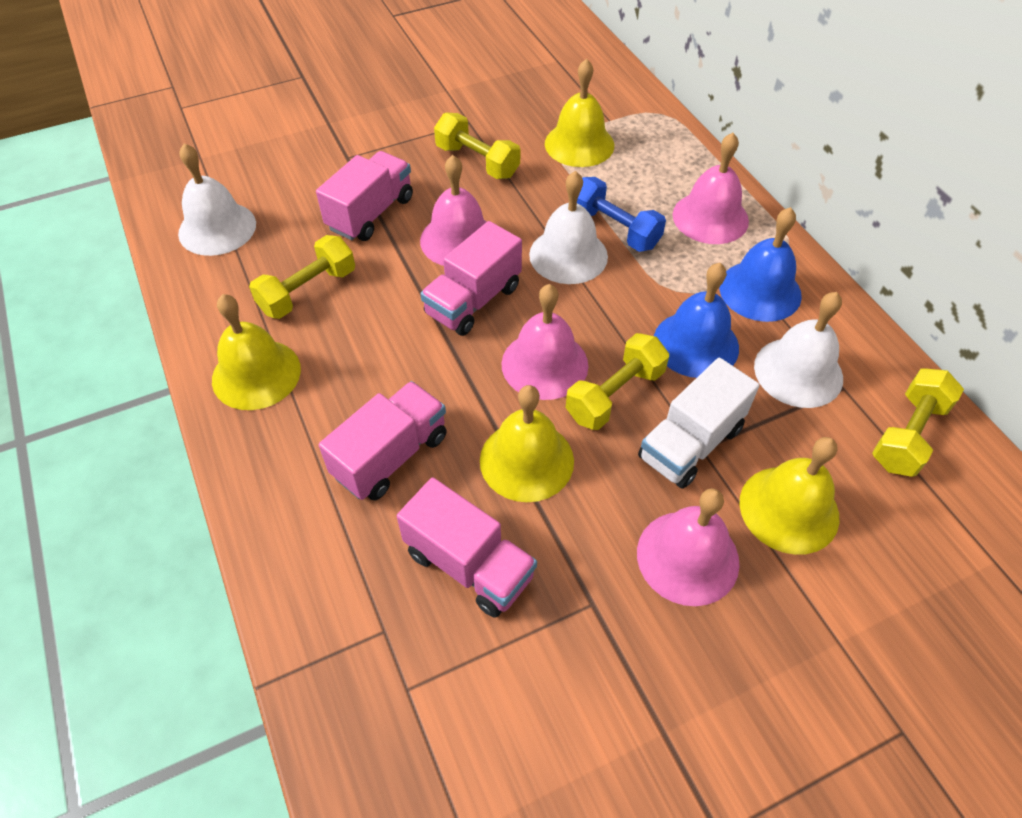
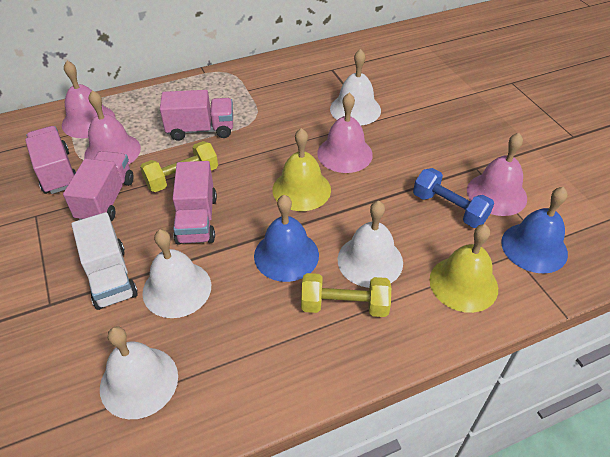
white bell: [178,143,256,256] [529,171,608,284] [754,292,843,408] = 3 -> [100,326,178,419] [142,230,211,318] [330,49,381,125] [338,201,403,288] = 4
yellow bell: [212,294,301,410] [480,385,574,502] [545,59,614,167] [739,437,839,555] = 4 -> [272,128,331,211] [430,224,498,313] = 2
yellow dumbbell: [249,235,355,319] [434,113,520,179] [565,333,669,430] [872,368,964,477] = 4 -> [140,141,218,192] [301,273,391,317] = 2

